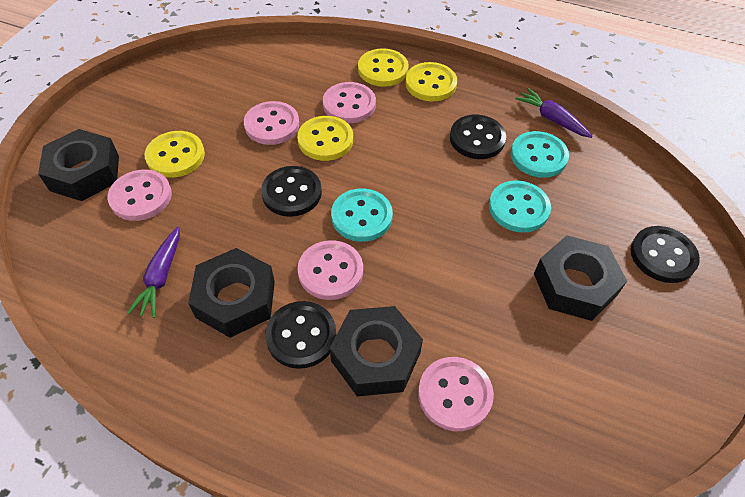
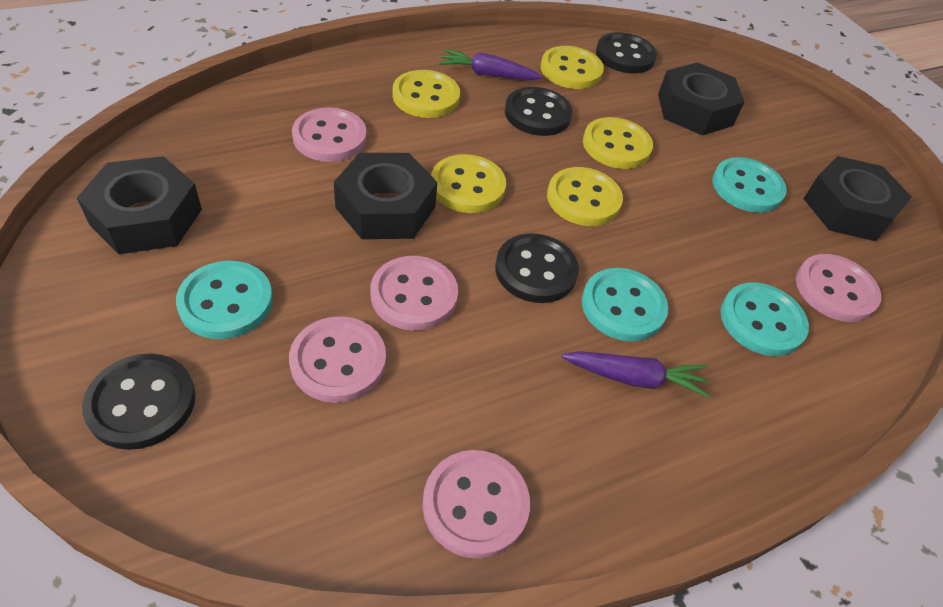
turquoise button: [331,188,393,242] [489,180,551,233] [510,131,569,178] = 3 -> [176,261,273,339] [582,268,668,342] [712,157,787,213] [721,282,809,356] = 4
yellow button: [145,131,205,178] [297,116,353,161] [358,48,409,87] [405,62,457,101] = 4 -> [392,70,460,118] [431,154,506,213] [541,46,604,89] [547,167,623,226] [583,117,653,169] = 5

